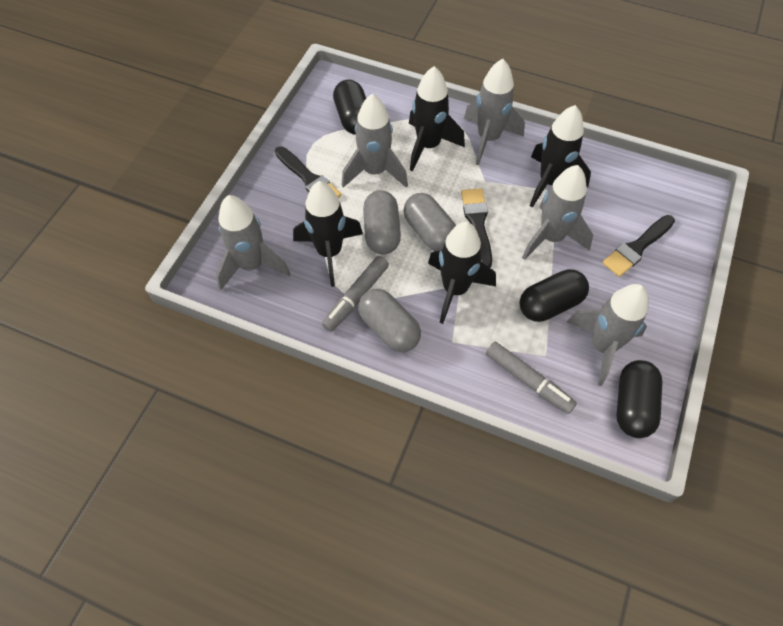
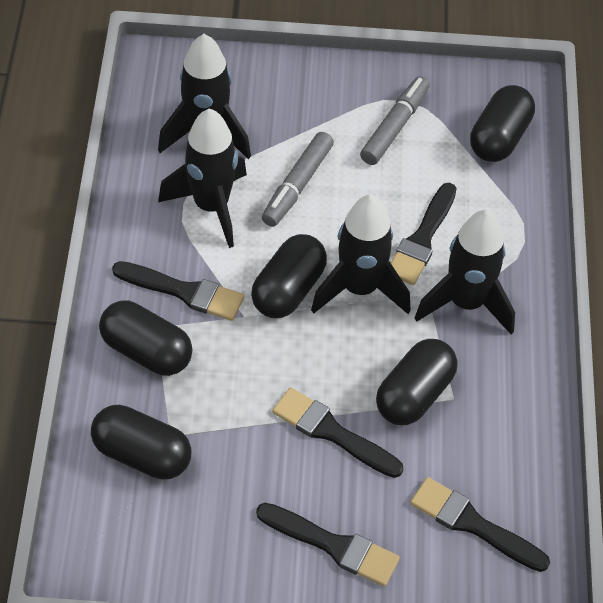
black brush: [275,146,341,198] [461,188,492,268] [602,215,675,277] = 3 -> [112,261,244,321] [256,503,400,587] [272,387,403,478] [391,183,457,285] [410,477,550,572] = 5
black capsule: [333,79,366,135] [519,269,589,322] [617,360,663,438] = 3 -> [91,405,191,480] [99,301,193,376] [251,234,327,318] [376,339,457,425] [470,85,535,162] = 5
grey capsule: [358,289,421,352] [363,190,401,254] [404,193,456,251] = 3 -> none = 0
grey rocket: [216,195,290,290] [341,94,408,188] [464,59,525,165] [522,165,593,260] [566,284,648,386] = 5 -> none = 0

